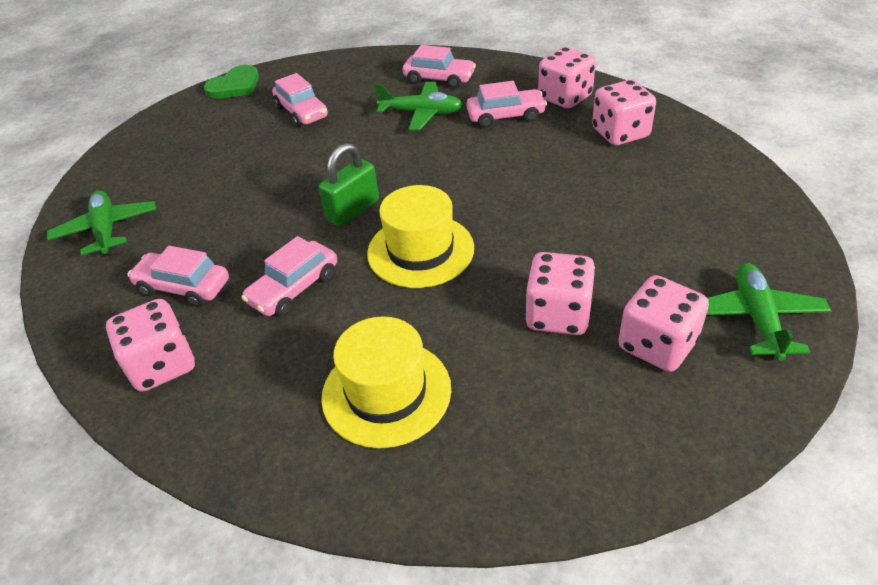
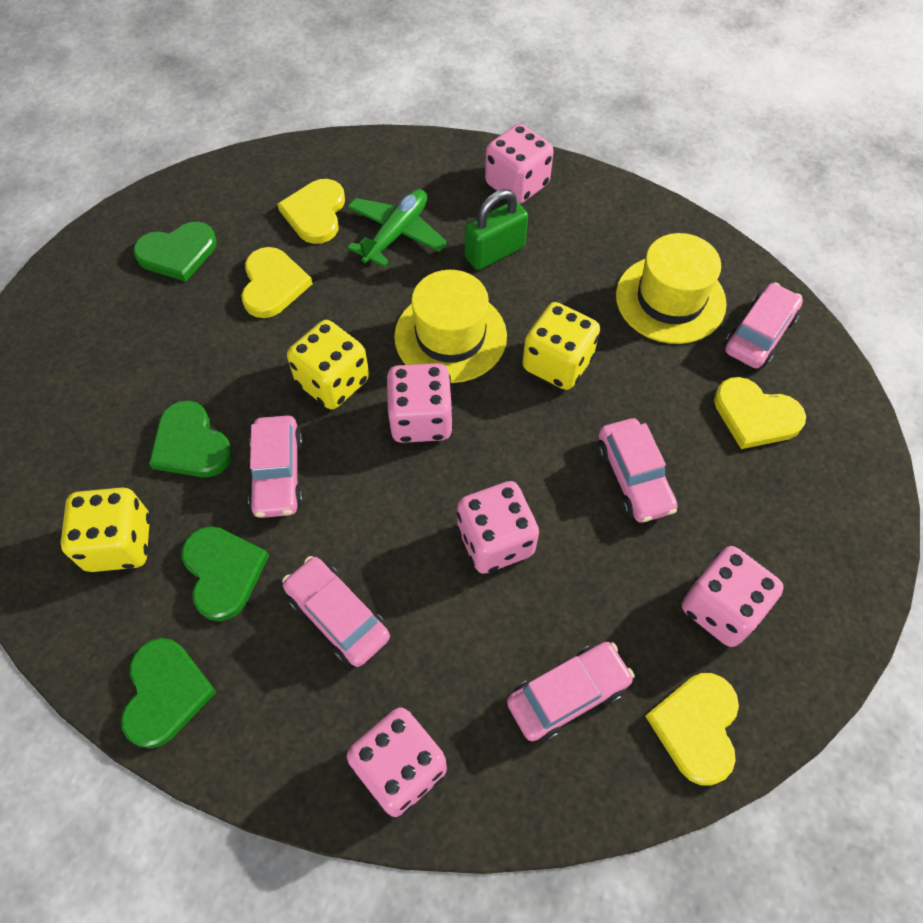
green heart: [204,65,259,99] = 1 -> [121,638,216,749] [133,222,217,282] [149,401,233,477] [181,526,269,621] = 4
green plane: [47,190,156,256] [374,82,463,130] [706,263,831,361] = 3 -> [347,189,448,267] = 1
yellow dice: none = 0 -> [61,488,150,572] [287,320,369,409] [522,302,600,390] = 3
yellow heart: none = 0 -> [241,247,313,318] [277,179,345,244] [645,673,739,786] [714,377,806,449] = 4

